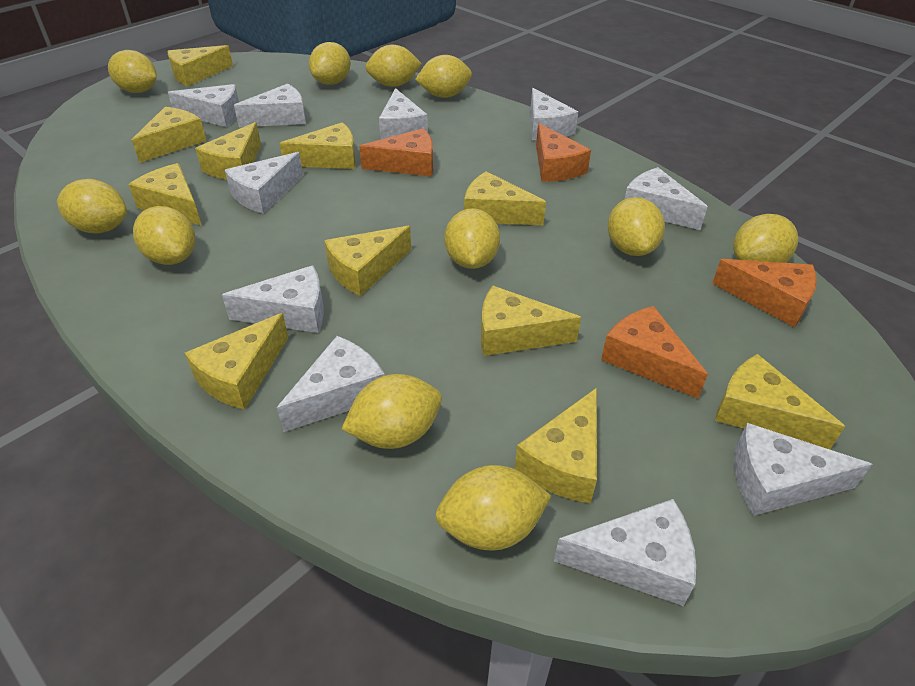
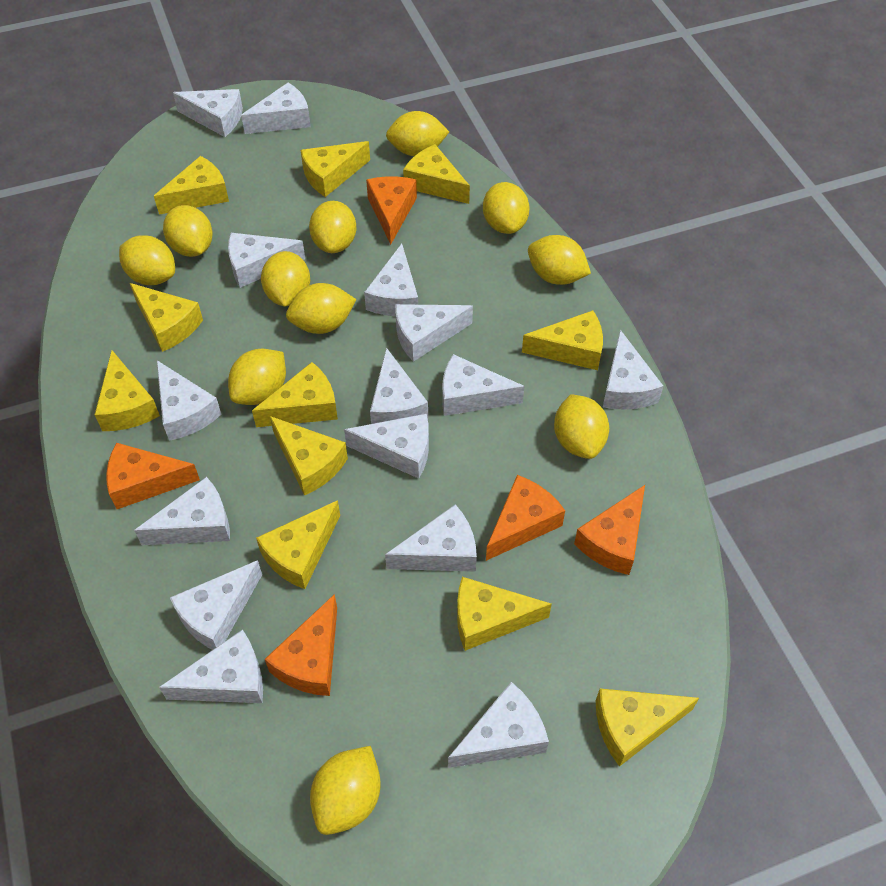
orange cheese: [359,128,433,176] [536,123,591,182] [601,306,708,399] [712,259,817,328] = 4 -> [106,443,200,509] [265,594,337,696] [366,176,417,245] [486,475,565,561] [574,485,645,575] = 5
white cheese: [168,84,239,127] [222,265,324,333] [225,152,303,214] [234,84,306,127] [277,336,385,432] [379,88,428,140] [530,88,578,140] [554,499,696,606] [624,167,708,230] [734,423,872,516] = 10 -> [134,477,230,545] [157,360,222,441] [159,629,263,703] [170,560,262,650] [173,89,243,137] [228,233,305,288] [241,83,311,134] [344,414,429,479] [364,244,418,316] [370,347,428,424] [385,504,477,572] [395,304,473,362] [442,354,525,416] [448,682,549,768] [603,330,663,410] = 15

